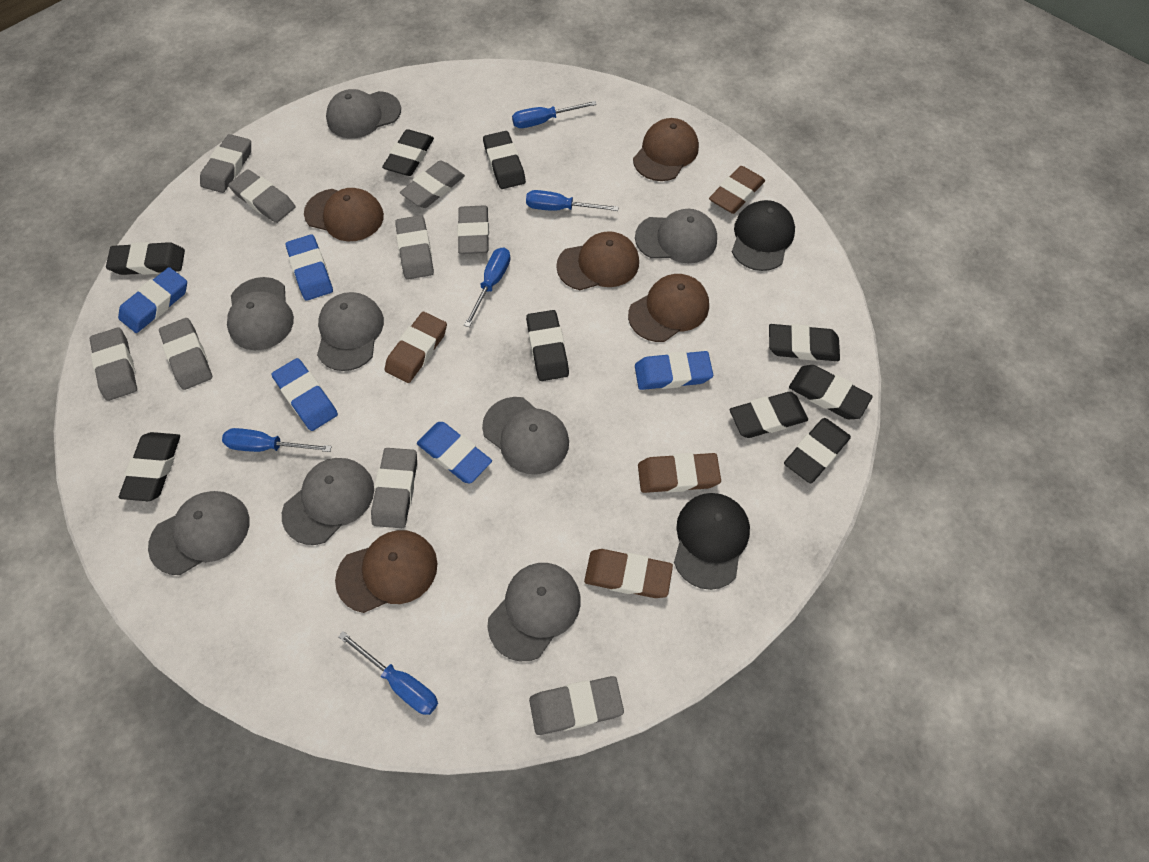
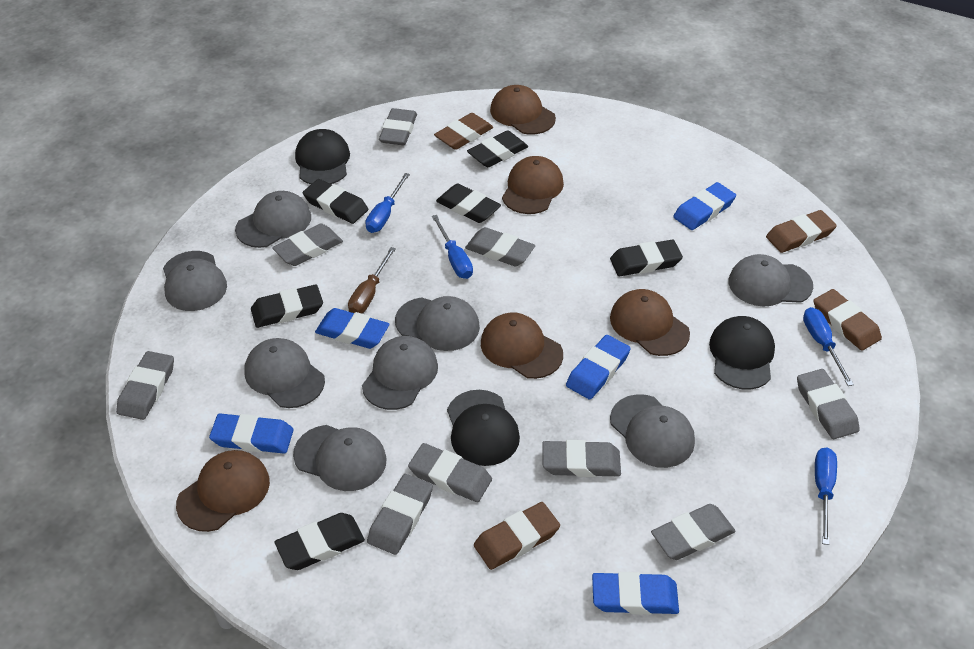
black cap: [674,493,750,590] [732,200,795,271] = 2 -> [295,129,350,184] [447,390,520,466] [709,316,775,390] = 3
black eraser: [106,242,185,275] [119,432,180,501] [382,129,434,176] [483,131,526,189] [526,310,569,381] [730,392,808,438] [769,324,840,361] [784,418,851,483] [789,365,873,419] = 9 -> [251,285,323,328] [275,513,365,570] [303,179,368,224] [436,183,501,223] [467,130,528,167] [610,240,683,276] = 6
blue screwdriver: [222,428,332,452] [338,631,438,715] [464,247,510,327] [512,101,597,128] [526,190,618,211] = 5 -> [365,173,410,233] [432,215,473,279] [803,307,854,386] [815,448,837,545] = 4
brown screwdriver: none = 0 -> [348,247,396,313] = 1

